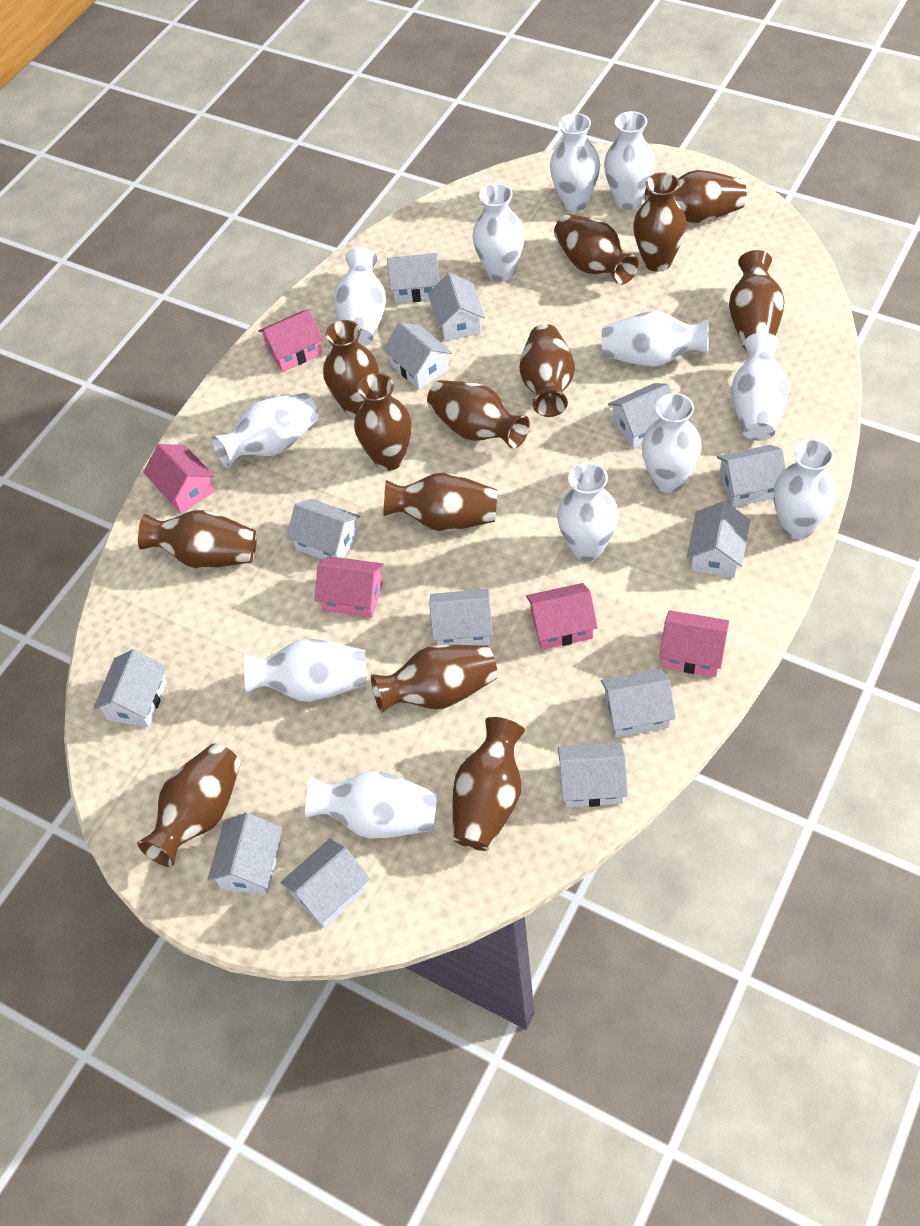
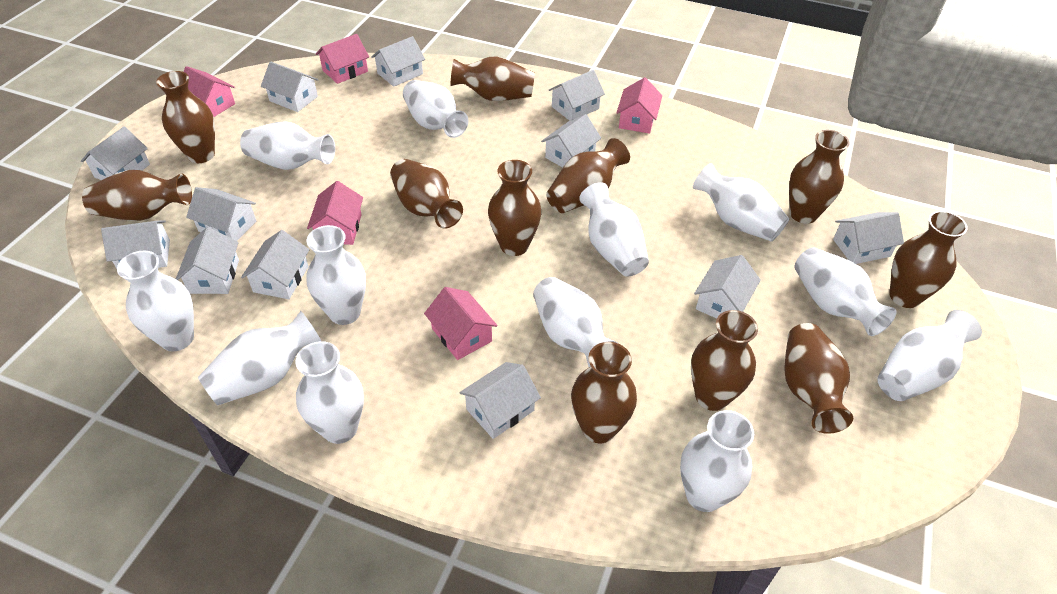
brown vase: [138,510,257,569] [138,743,241,867] [323,320,379,417] [354,373,412,471] [371,645,498,713] [384,473,497,531] [427,380,530,449] [453,717,525,851] [520,324,575,417] [554,214,639,285] [633,172,686,272] [645,170,747,223] [729,250,784,350] = 13 -> [82,170,192,221] [156,71,215,163] [390,159,463,228] [450,57,535,101] [488,160,541,256] [546,138,630,213] [571,342,637,443] [691,310,758,411] [785,323,853,434] [789,130,849,224] [889,211,968,308] = 11
white house: [93,649,167,727] [207,813,282,895] [280,839,370,928] [286,499,360,560] [383,322,452,389] [387,253,440,303] [428,273,485,341] [429,589,493,646] [558,742,628,807] [601,669,676,738] [608,383,672,449] [687,501,750,578] [717,445,786,507] = 13 -> [81,127,150,180] [101,220,170,269] [176,227,239,294] [186,187,256,241] [241,230,309,299] [261,62,319,112] [371,36,425,87] [459,362,541,439] [541,114,601,167] [548,70,605,121] [694,255,761,319] [833,212,904,264] = 12

